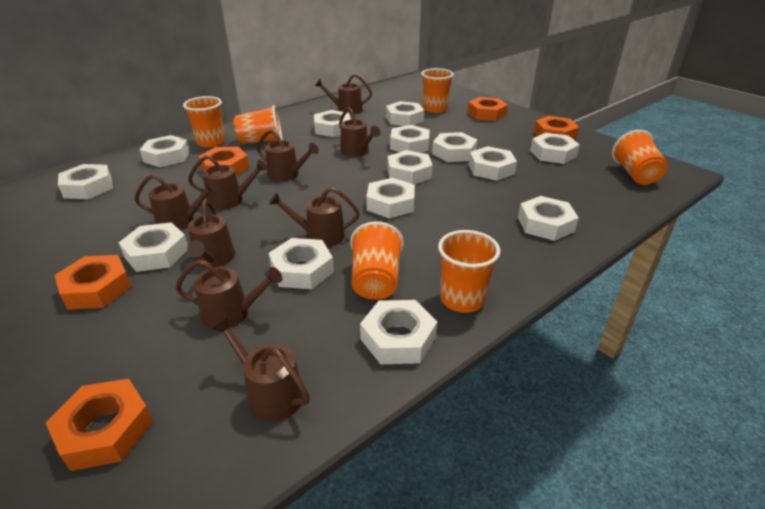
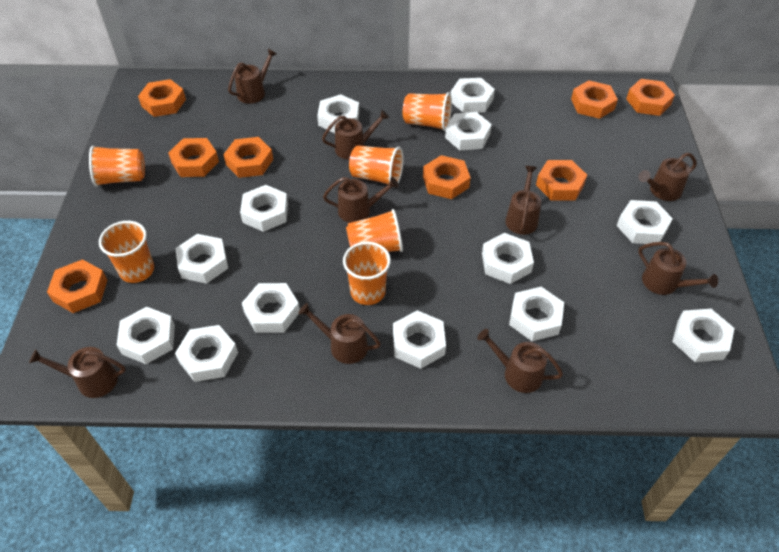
orange nut: [46,378,153,471] [55,255,132,310] [199,147,249,176] [468,97,508,121] [534,116,579,140] = 5 -> [47,259,107,313] [138,79,186,117] [168,138,219,177] [223,137,273,178] [423,155,471,199] [536,160,587,200] [571,80,618,119] [626,79,675,116] = 8
white nut: [58,164,113,199] [119,222,188,272] [140,135,190,167] [269,238,334,289] [314,110,351,137] [360,300,437,364] [366,178,415,219] [386,101,424,126] [387,150,433,185] [390,125,430,153] [432,132,477,162] [469,146,517,181] [518,196,579,241] [530,133,580,164] = 14 -> [117,307,175,364] [175,234,228,284] [175,325,238,382] [240,185,288,232] [242,283,300,333] [317,94,359,133] [393,310,446,369] [445,112,492,150] [451,78,495,113] [482,233,534,284] [509,287,564,341] [617,200,673,244] [672,309,735,362] = 13

